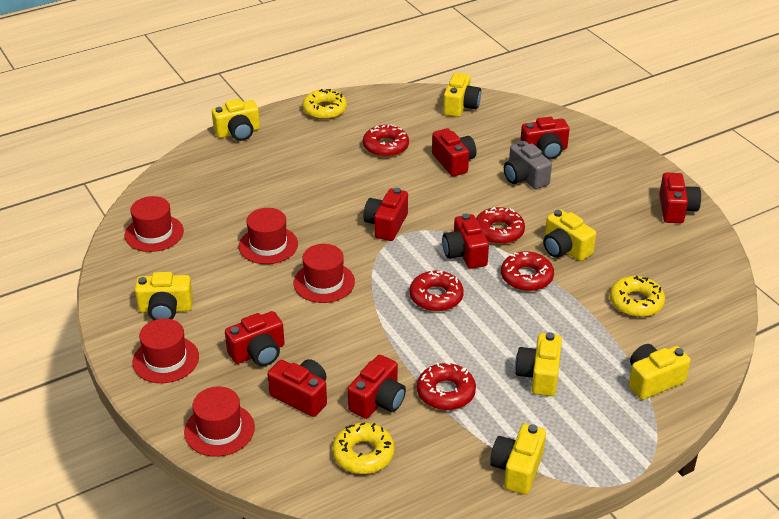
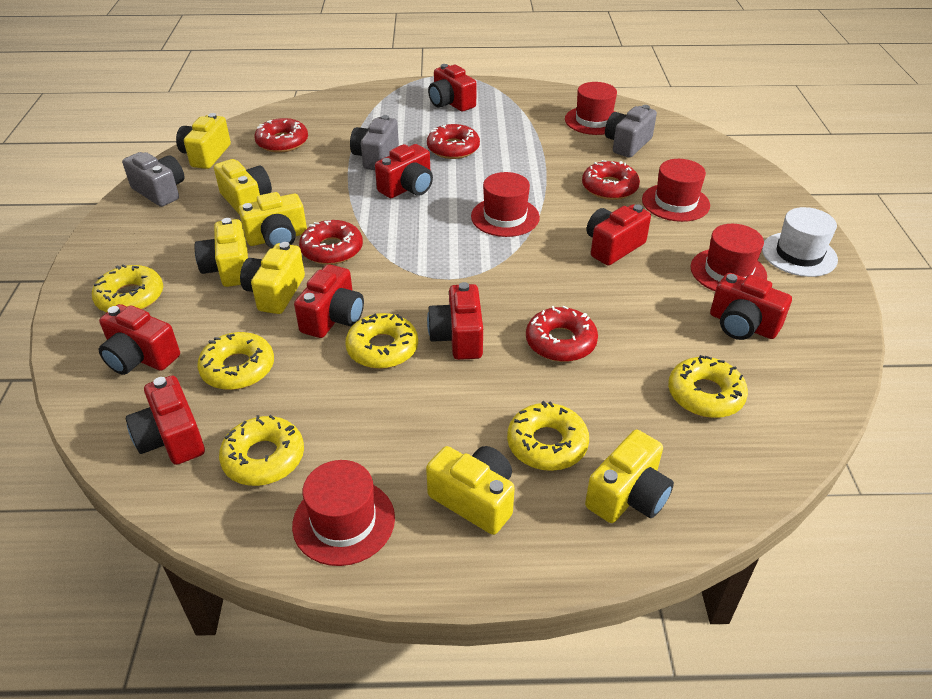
grey camera: [504,141,552,189] = 1 -> [122,152,184,207] [350,115,399,170] [605,105,657,158] = 3
white hat: none = 0 -> [762,207,838,277] = 1
yellow donut: [302,89,347,120] [332,422,394,474] [610,276,665,317] = 3 -> [92,264,163,312] [197,332,274,390] [219,415,304,486] [345,313,418,369] [507,401,589,471] [668,355,748,418] = 6

